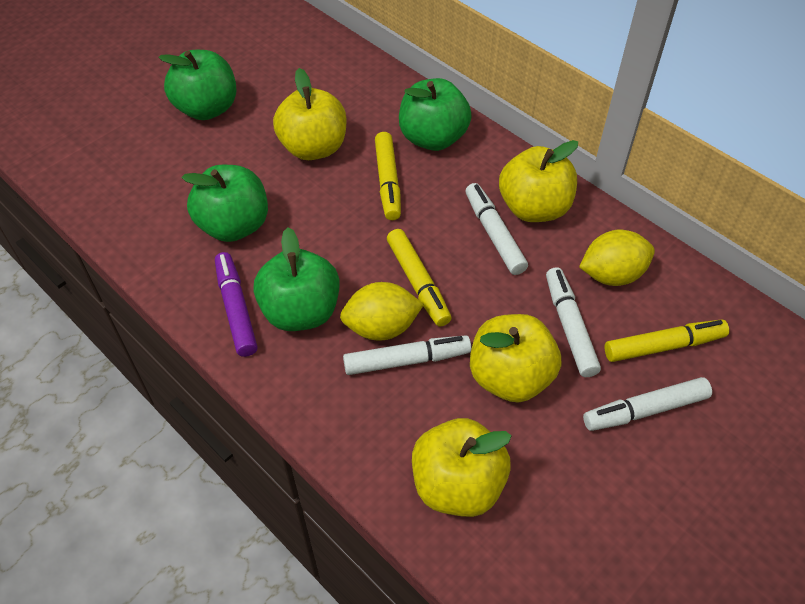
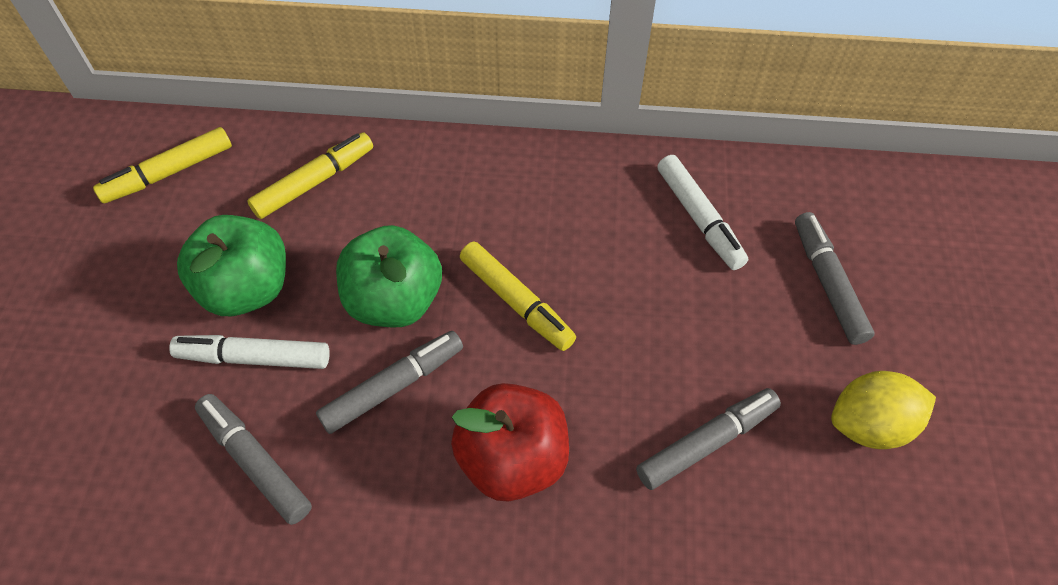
green apple: [158,50,237,120] [181,165,268,242] [253,227,340,331] [399,78,472,151] = 4 -> [177,215,286,316] [336,225,442,328] = 2
grey marker: none = 0 -> [195,394,312,525] [316,331,463,434] [636,388,781,490] [795,212,875,345] = 4
purple marker: [215,252,258,357] = 1 -> none = 0
red apple: none = 0 -> [451,383,569,502] = 1
white marker: [343,335,471,375] [466,183,528,275] [546,267,601,377] [583,377,712,431] = 4 -> [169,335,330,369] [657,155,748,270] = 2
yellow apple: [273,68,346,160] [412,418,512,517] [470,314,561,403] [499,140,578,222] = 4 -> none = 0
yellow lemon: [340,282,424,341] [579,230,655,286] = 2 -> [831,371,936,449] = 1

